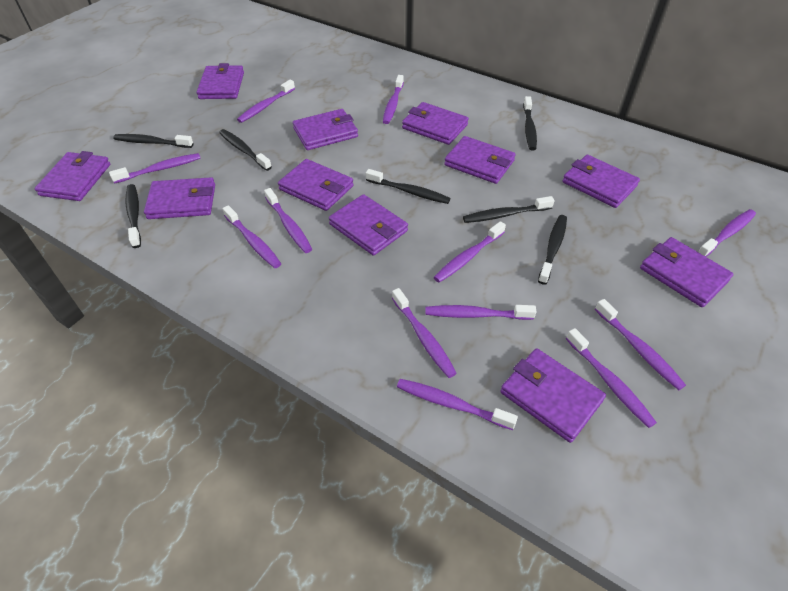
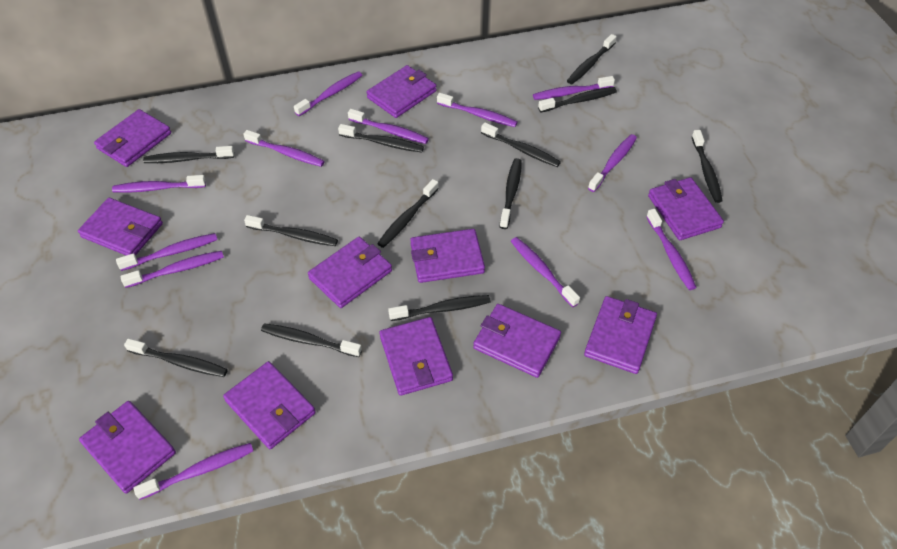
black toothbrush: [113,134,193,148] [126,184,141,248] [219,129,272,171] [366,169,451,204] [463,196,554,223] [523,96,537,151] [538,215,567,285] = 7 -> [124,339,228,377] [143,146,234,163] [244,215,338,246] [261,323,362,357] [338,124,424,152] [377,179,439,248] [388,295,491,321] [481,122,561,167] [500,158,522,229] [538,87,617,112] [567,34,617,84] [692,130,723,203] = 12

